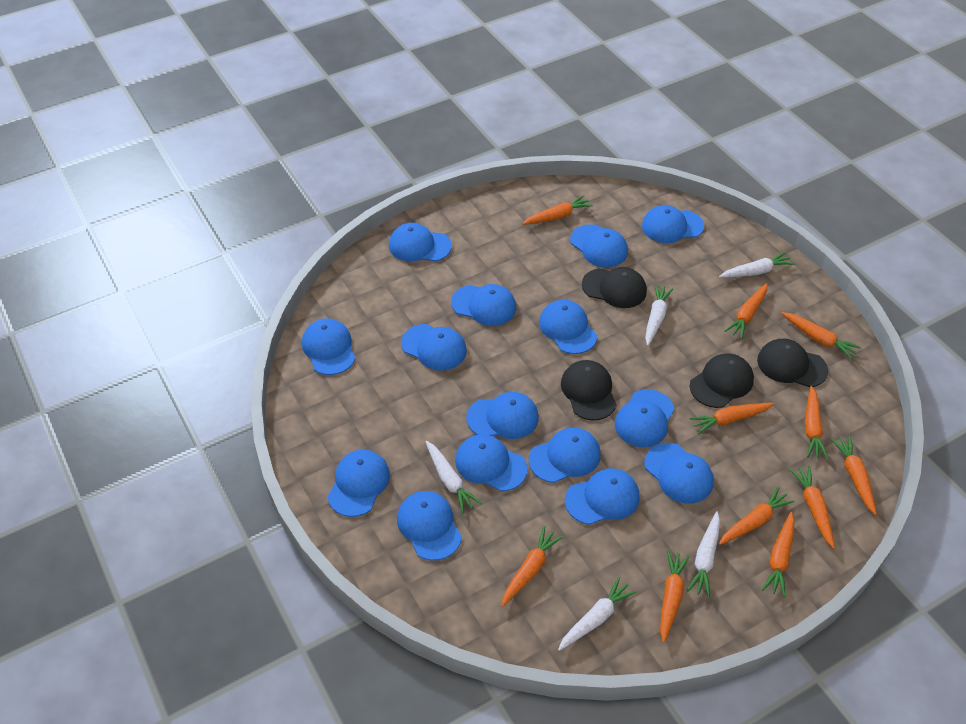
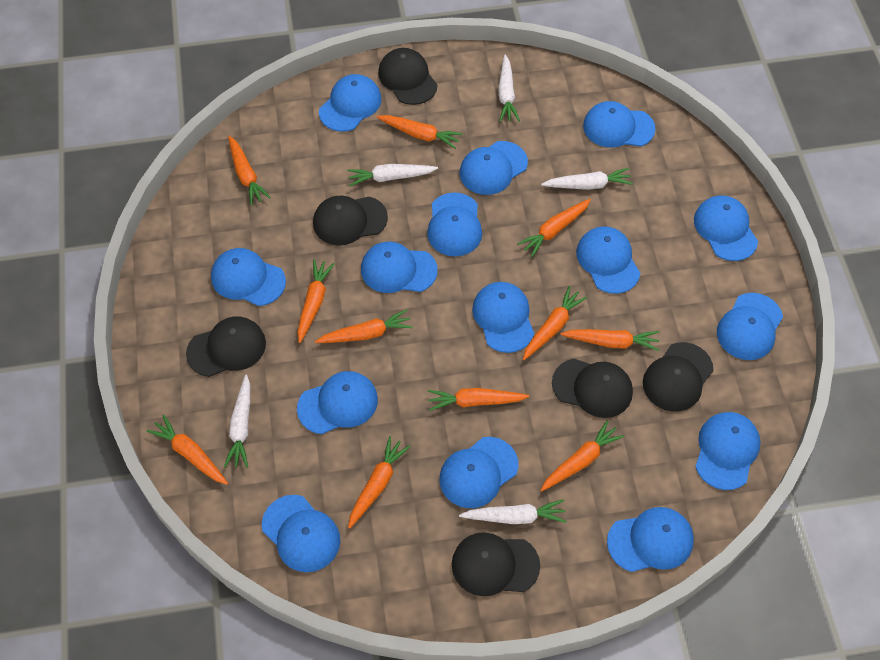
black cap: [561,360,617,420] [582,267,647,308] [690,353,754,408] [757,339,828,387] = 4 -> [186,316,266,377] [313,196,388,245] [378,48,438,105] [452,532,540,596] [552,359,633,418] [643,342,714,412] = 6

